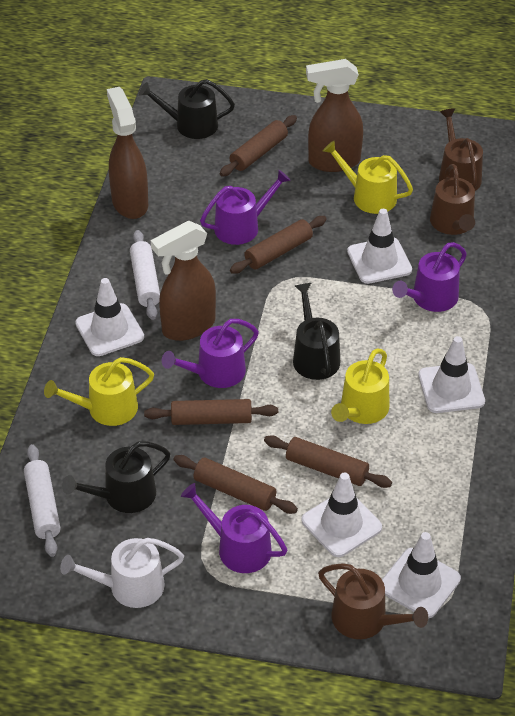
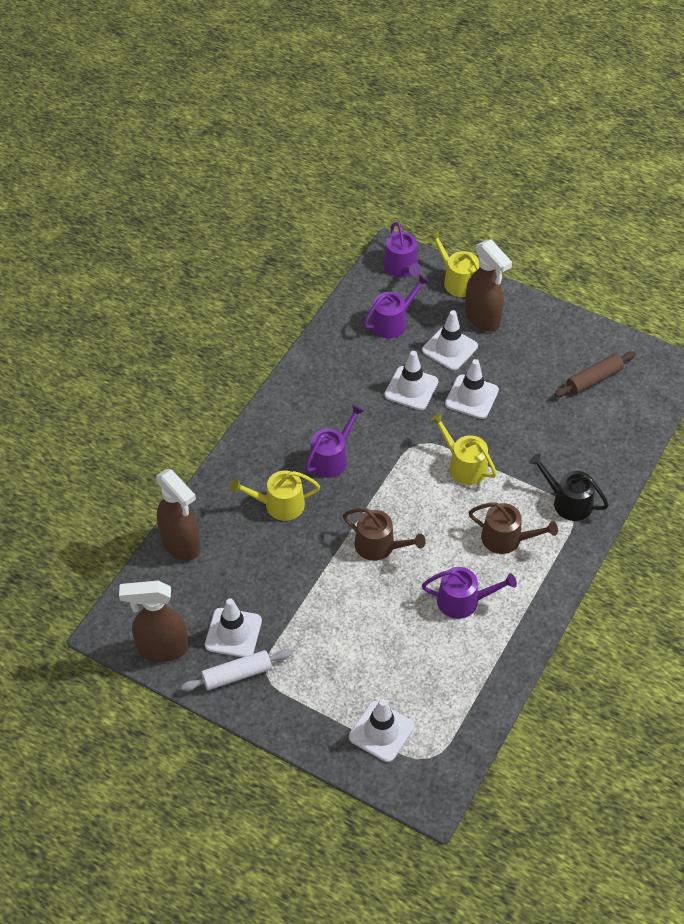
black watering can: [62,441,170,513] [139,79,235,139] [293,283,340,380] = 3 -> [529,454,609,521] = 1
brown rolling pin: [144,399,278,425] [174,455,298,514] [220,115,297,177] [230,216,327,274] [264,435,392,488] = 5 -> [554,351,636,397] = 1
brown watering can: [318,563,428,639] [430,164,475,235] [439,108,483,191] = 3 -> [343,508,426,561] [468,502,558,554] = 2
white rolling pin: [24,444,61,557] [130,230,160,320] = 2 -> [181,649,291,691] = 1
white watering can: [60,538,184,608] = 1 -> none = 0

